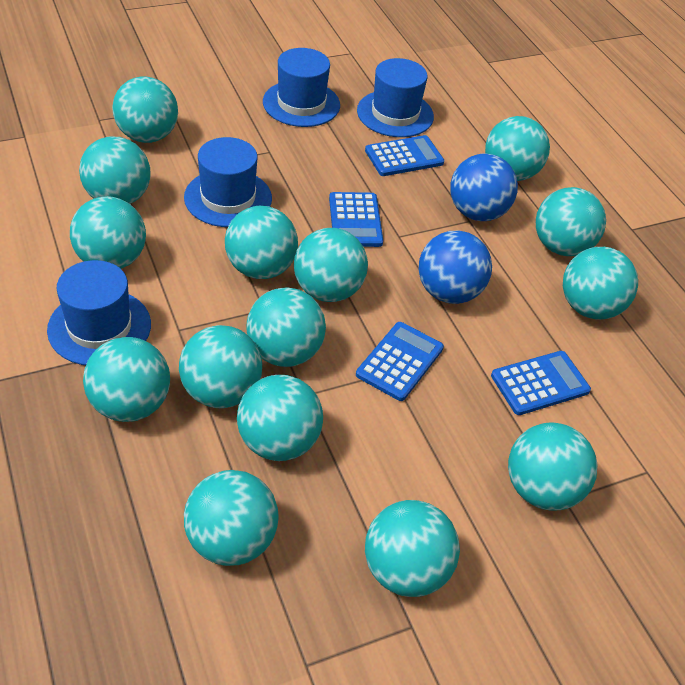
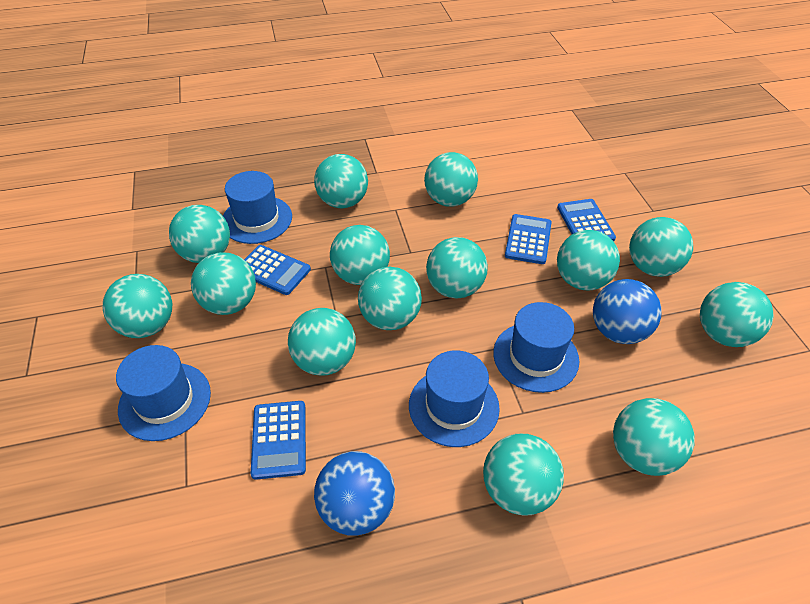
turquoise ball: [70,196,146,269] [79,136,151,204] [83,337,170,422] [112,77,178,143] [179,325,262,408] [184,470,279,566] [225,206,298,279] [237,375,323,461] [246,287,326,367] [294,228,368,302] [365,500,460,597] [485,116,550,181] [508,423,598,511] [536,187,606,256] [563,247,638,320] = 15 -> [103,274,172,338] [169,205,230,263] [191,252,256,315] [288,308,356,376] [314,154,368,208] [330,225,390,285] [358,267,422,330] [424,152,478,207] [426,237,488,298] [483,434,564,516] [557,230,620,290] [613,398,694,476] [629,217,693,277] [700,282,774,347] = 14

